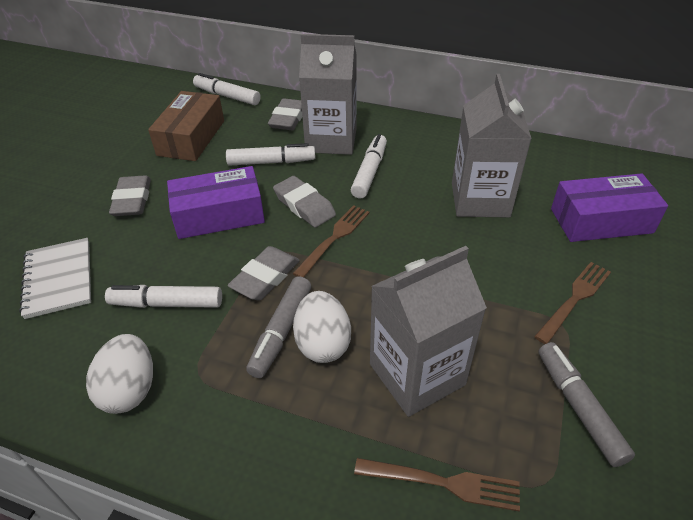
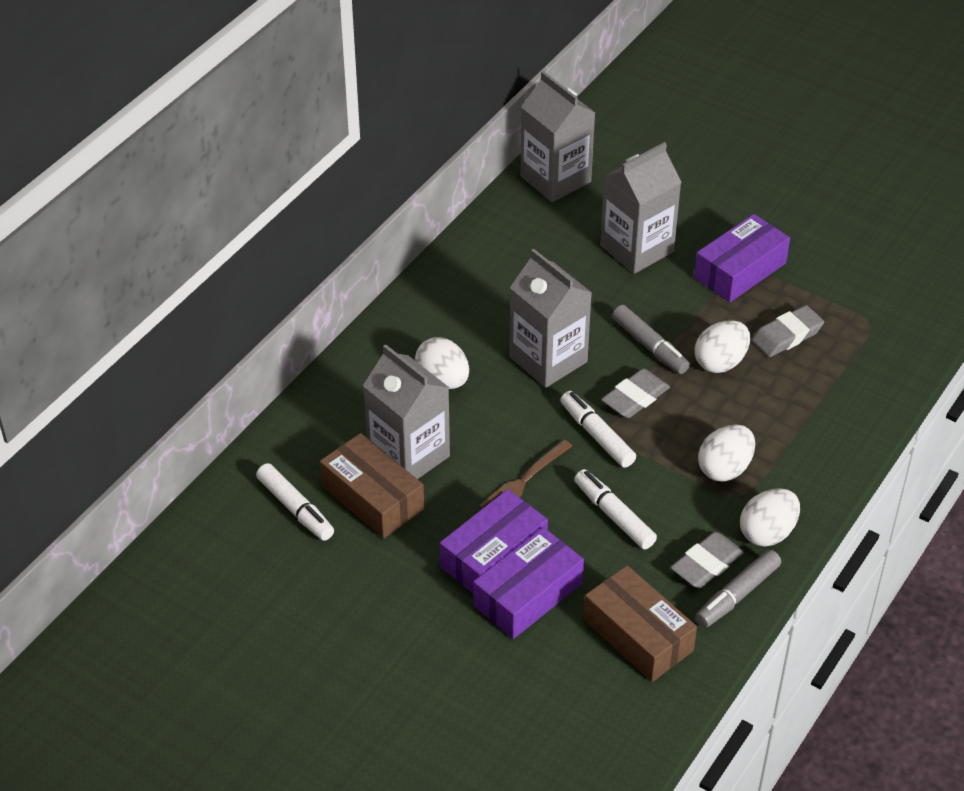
brown box: [148,91,224,161] = 1 -> [320,433,424,539] [583,565,697,682] = 2
brown fork: [292,205,370,277] [354,458,520,511] [534,262,611,344] = 3 -> [479,440,572,508] = 1
grey carton: [299,34,357,155] [370,246,487,417] [452,74,532,218] = 3 -> [363,344,450,479] [509,249,592,388] [520,71,595,202] [600,142,682,274] = 4
grey eraser: [109,175,151,216] [228,246,300,301] [268,98,302,130] [273,176,336,227] = 4 -> [601,368,670,418] [670,532,744,588] [752,305,824,357] = 3
purple box: [167,166,265,239] [551,173,668,242] = 2 -> [440,489,548,593] [473,527,584,639] [694,214,790,302] = 3
white egg: [86,334,153,414] [293,291,351,363] = 2 -> [415,337,469,389] [695,320,750,373] [698,425,755,481] [740,488,800,547] = 4
white marker: [105,285,222,308] [193,73,261,105] [226,143,316,166] [351,134,387,198] = 4 -> [256,463,334,541] [561,391,636,468] [574,469,657,549] = 3
white notebook: [19,238,91,319] = 1 -> none = 0

